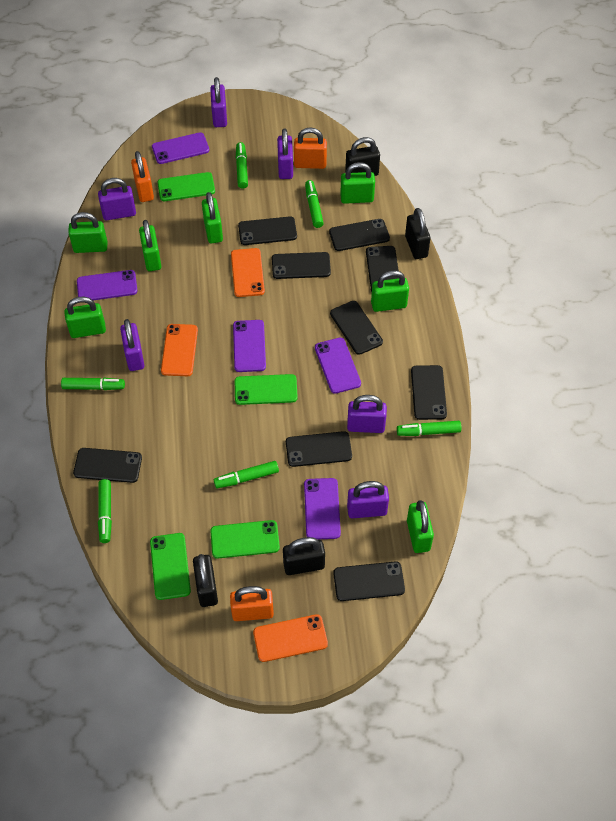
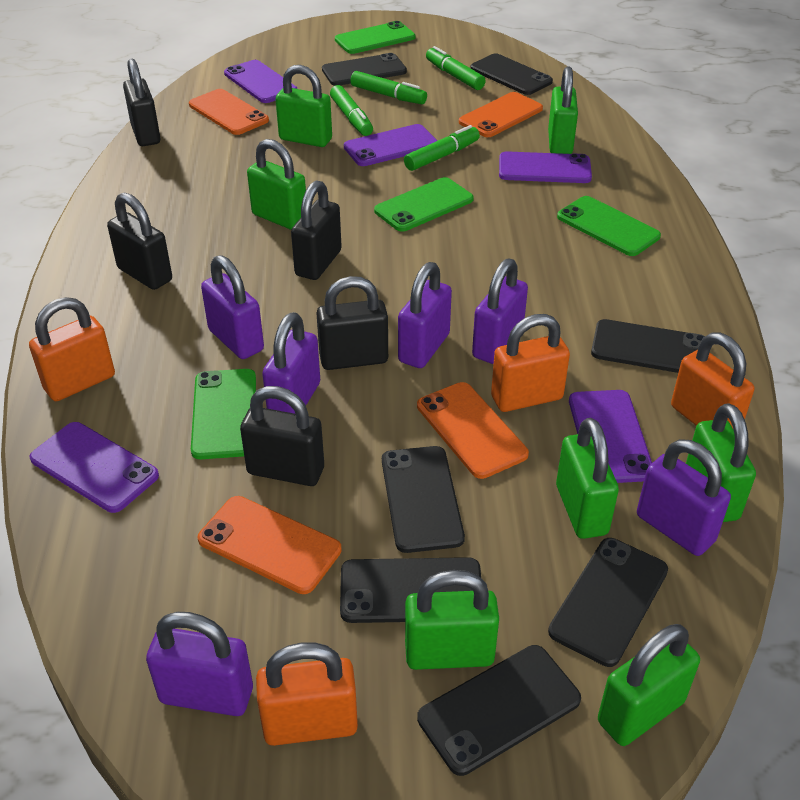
black padlock: [193,554,218,607] [283,537,325,575] [345,137,380,176] [405,208,431,259] = 4 -> [107,193,172,290] [123,58,161,146] [240,386,324,486] [291,181,342,280] [316,276,388,370] = 5
black phone: [73,448,142,483] [238,216,297,245] [272,252,331,279] [286,431,352,467] [329,219,390,251] [330,301,383,355] [333,561,405,601] [366,246,399,292] [411,365,447,420] = 9 -> [322,53,407,86] [340,557,481,623] [382,446,465,553] [417,645,581,776] [470,53,553,95] [548,538,668,667] [591,319,705,373] = 7
green marker: [61,378,125,390] [98,479,112,543] [214,461,279,488] [236,142,248,189] [305,180,324,228] [397,421,461,436] = 6 -> [330,85,373,136] [350,71,427,104] [404,125,480,171] [426,46,486,90] = 4
orange padlock: [131,151,154,202] [230,586,274,621] [294,127,327,169] = 3 -> [29,297,115,401] [256,642,358,746] [491,314,570,412] [671,332,754,428] = 4
orange phone: [161,324,198,376] [231,248,265,297] [253,614,328,662] = 3 -> [189,89,269,135] [198,496,342,594] [417,382,529,479] [459,92,543,137] = 4

